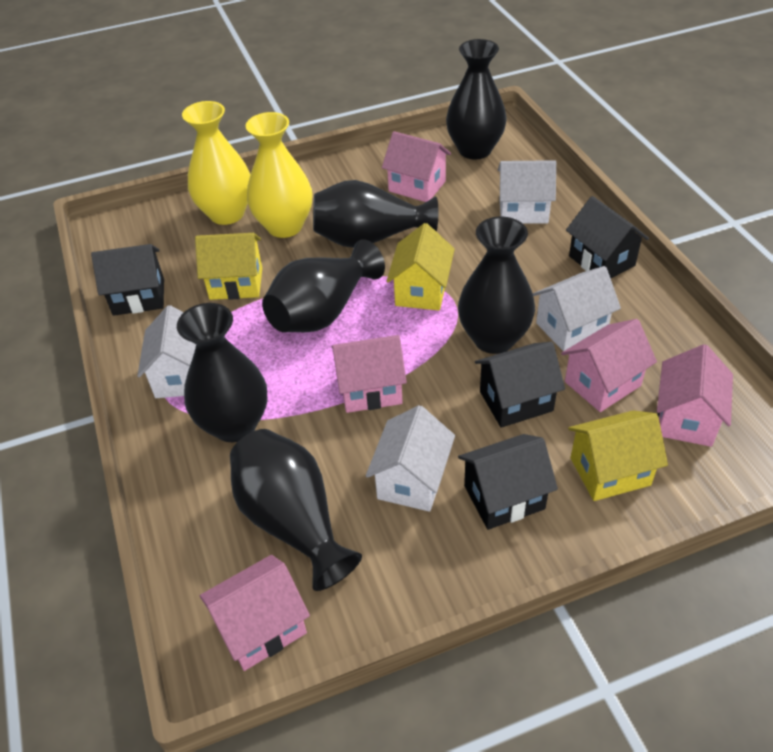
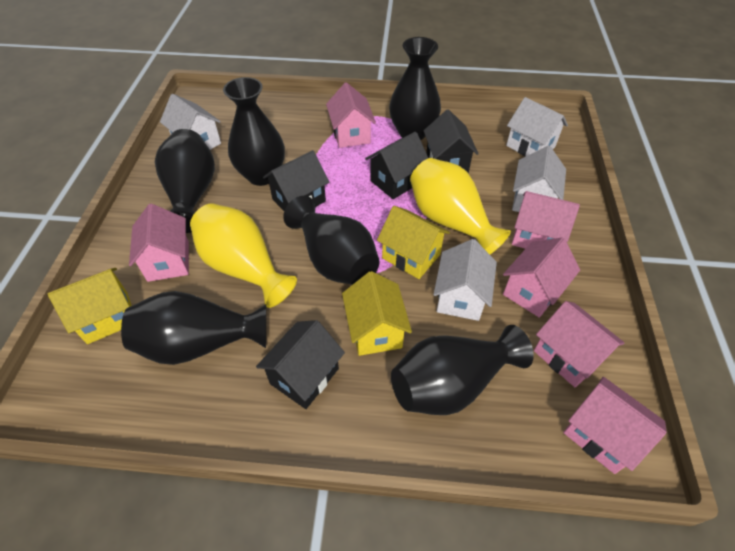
pink house: [200,555,310,671] [331,335,407,413] [382,131,451,202] [561,319,657,412] [657,344,733,447] = 5 -> [129,204,189,282] [326,82,376,148] [503,237,580,318] [512,191,580,249] [534,301,624,387] [563,377,667,474] = 6

